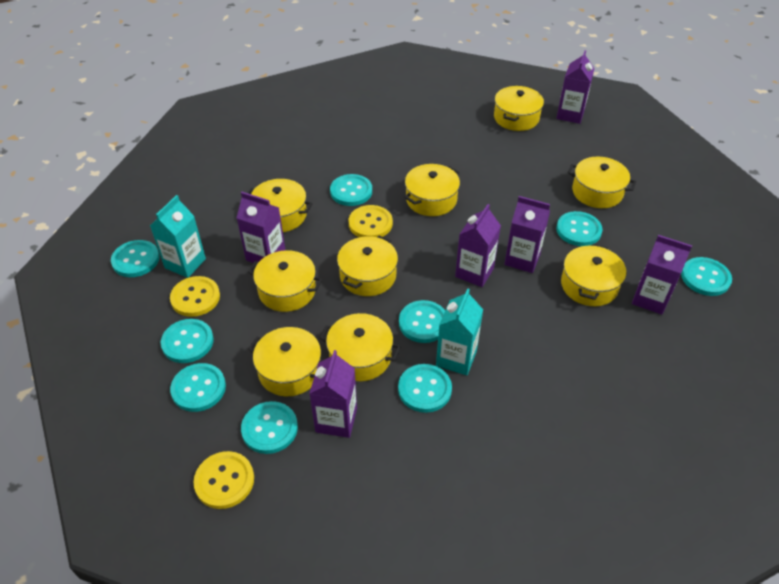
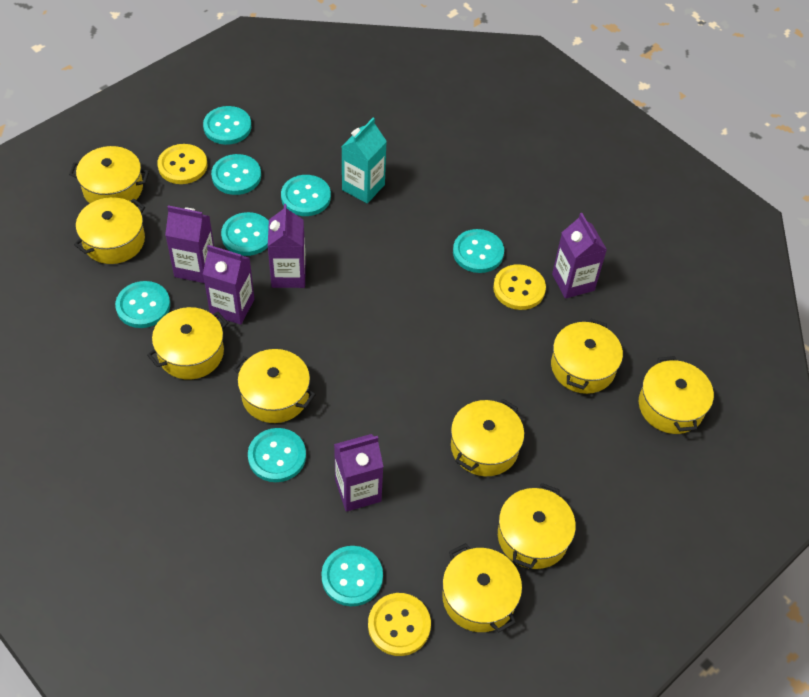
purple carton: [236,192,285,263] [309,350,357,438] [455,204,501,287] [504,196,550,273] [556,50,595,124] [632,235,692,315] = 6 -> [165,205,214,283] [203,245,254,325] [268,204,306,288] [334,434,383,512] [552,213,607,299] = 5
turquoise button: [111,240,160,277] [161,319,214,363] [170,363,226,412] [241,401,298,454] [330,174,372,206] [398,364,452,413] [399,300,445,343] [556,211,603,246] [681,257,732,296] = 9 -> [115,281,170,328] [203,106,251,145] [211,154,261,195] [221,212,269,256] [248,428,306,482] [281,175,331,216] [321,546,383,606] [453,229,504,273] = 8
turquoise carton: [150,195,206,278] [436,288,483,375] = 2 -> [341,118,387,203] = 1

